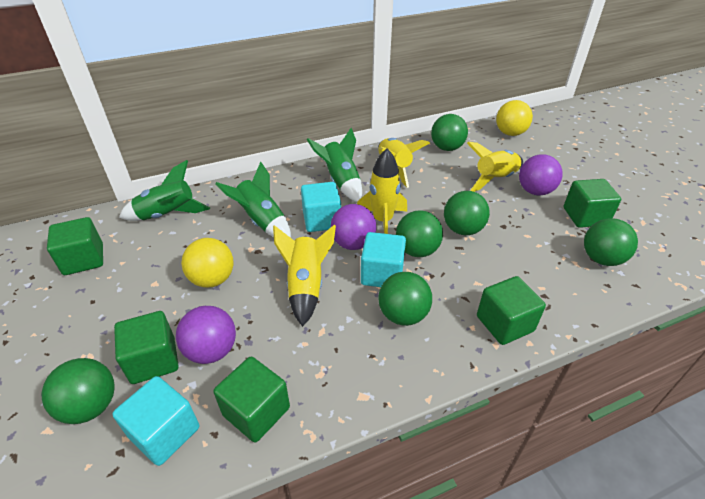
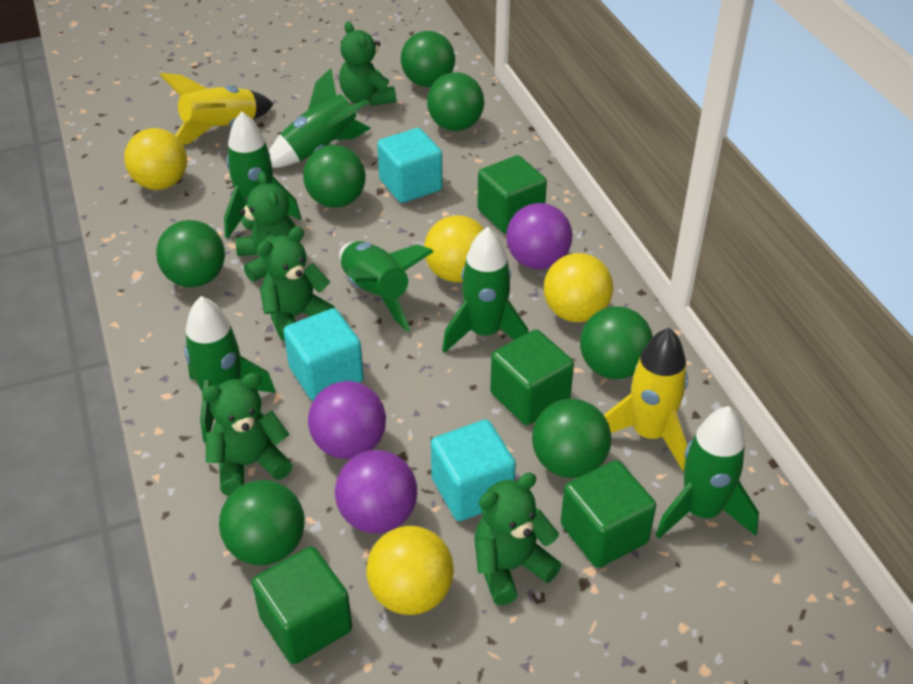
green ball: [42,358,115,424] [378,272,432,326] [396,210,443,257] [431,114,468,151] [444,191,490,235] [584,218,638,266] = 6 -> [156,220,225,287] [219,480,304,566] [303,145,366,208] [401,31,455,87] [427,72,484,131] [532,399,611,478] [580,306,653,379] = 7
green cube: [47,217,103,275] [114,311,179,384] [213,357,290,442] [477,276,546,345] [563,179,621,228] = 5 -> [252,546,352,664] [477,155,547,234] [490,329,574,425] [560,460,656,568] = 4
green rocket: [119,160,210,221] [215,161,291,238] [307,128,362,202] = 3 -> [184,296,276,442] [224,111,301,238] [269,68,371,168] [339,241,434,332] [442,227,528,353] [656,406,759,538] = 6
green teddy bear: none = 0 -> [202,373,293,496] [236,171,295,282] [257,227,335,341] [339,21,396,106] [474,473,561,606] = 5
yellow ball: [181,238,233,288] [496,100,533,136] = 2 -> [124,128,187,190] [366,526,454,615] [424,215,484,282] [544,253,613,322] = 4
yellow rocket: [273,225,336,327] [357,149,407,234] [378,138,430,188] [467,142,523,192] = 4 -> [160,73,274,145] [604,328,688,470] = 2

